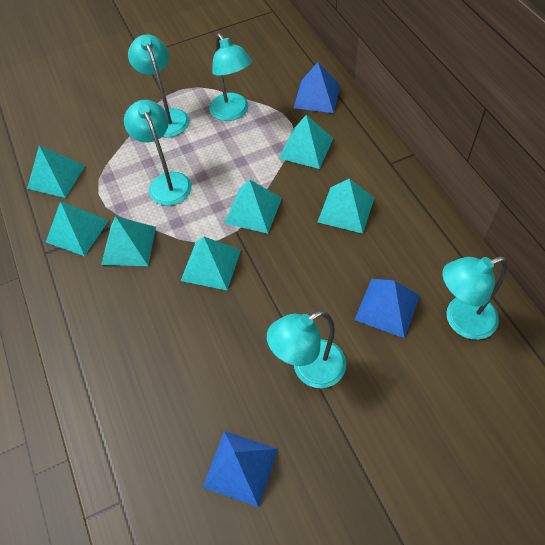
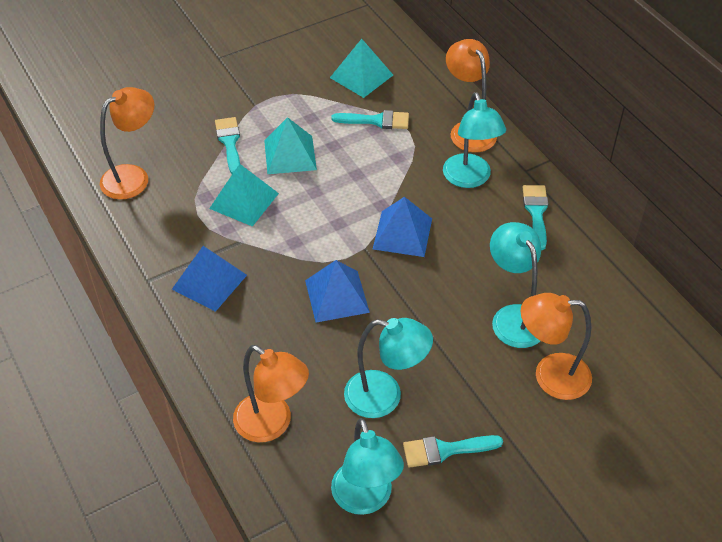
orange lamp: none = 0 -> [100,87,154,200] [233,345,309,442] [446,39,497,152] [521,293,592,400] = 4
turquoise brush: none = 0 -> [215,117,240,174] [331,110,409,129] [403,435,503,468] [523,185,548,250] = 4
turquoise lamp: [124,100,192,206] [128,34,189,137] [209,33,252,121] [267,311,346,388] [442,257,507,340] = 5 -> [331,418,404,515] [344,318,433,418] [443,92,506,188] [490,222,541,348] = 4
turquoise pyramid: [27,145,86,198] [46,201,109,256] [101,216,156,266] [181,237,241,290] [224,179,282,234] [279,115,333,169] [318,178,374,234] = 7 -> [209,164,279,227] [264,117,317,174] [330,39,393,98] = 3

